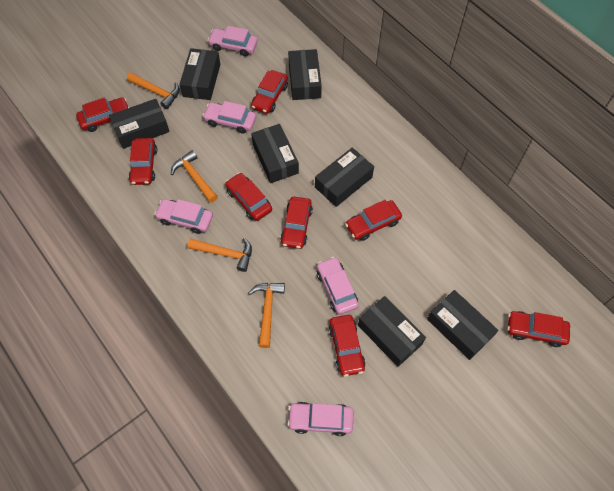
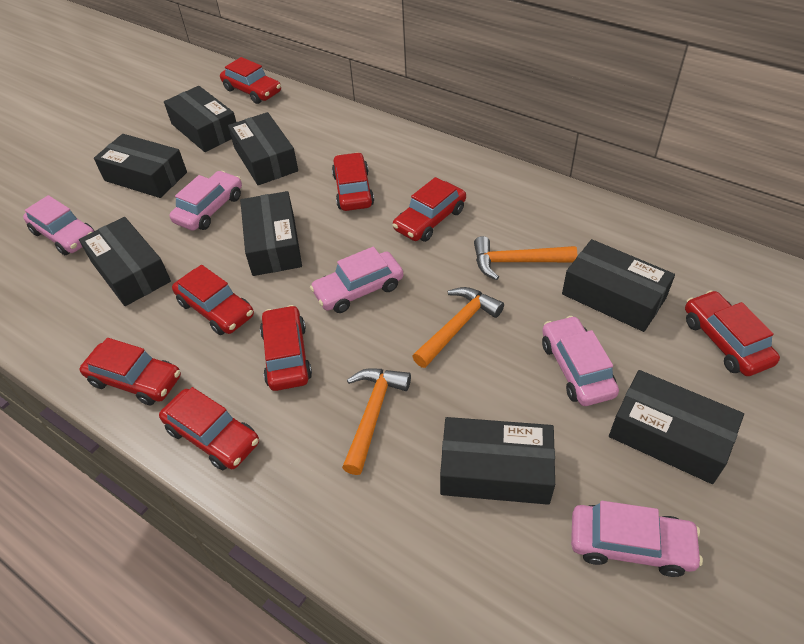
black box: [109,99,170,149] [179,48,221,100] [251,124,299,183] [288,49,322,100] [315,148,374,207] [358,296,426,367] [427,290,498,360] = 7 -> [79,217,171,306] [94,134,187,198] [164,86,236,152] [228,112,298,185] [240,191,302,276] [440,417,555,505] [562,239,675,332] [609,370,744,484] = 8
orange hammer: [127,72,180,109] [171,150,218,203] [187,238,252,272] [249,283,285,348] = 4 -> [342,368,411,475] [412,287,504,368] [474,236,577,280] = 3

